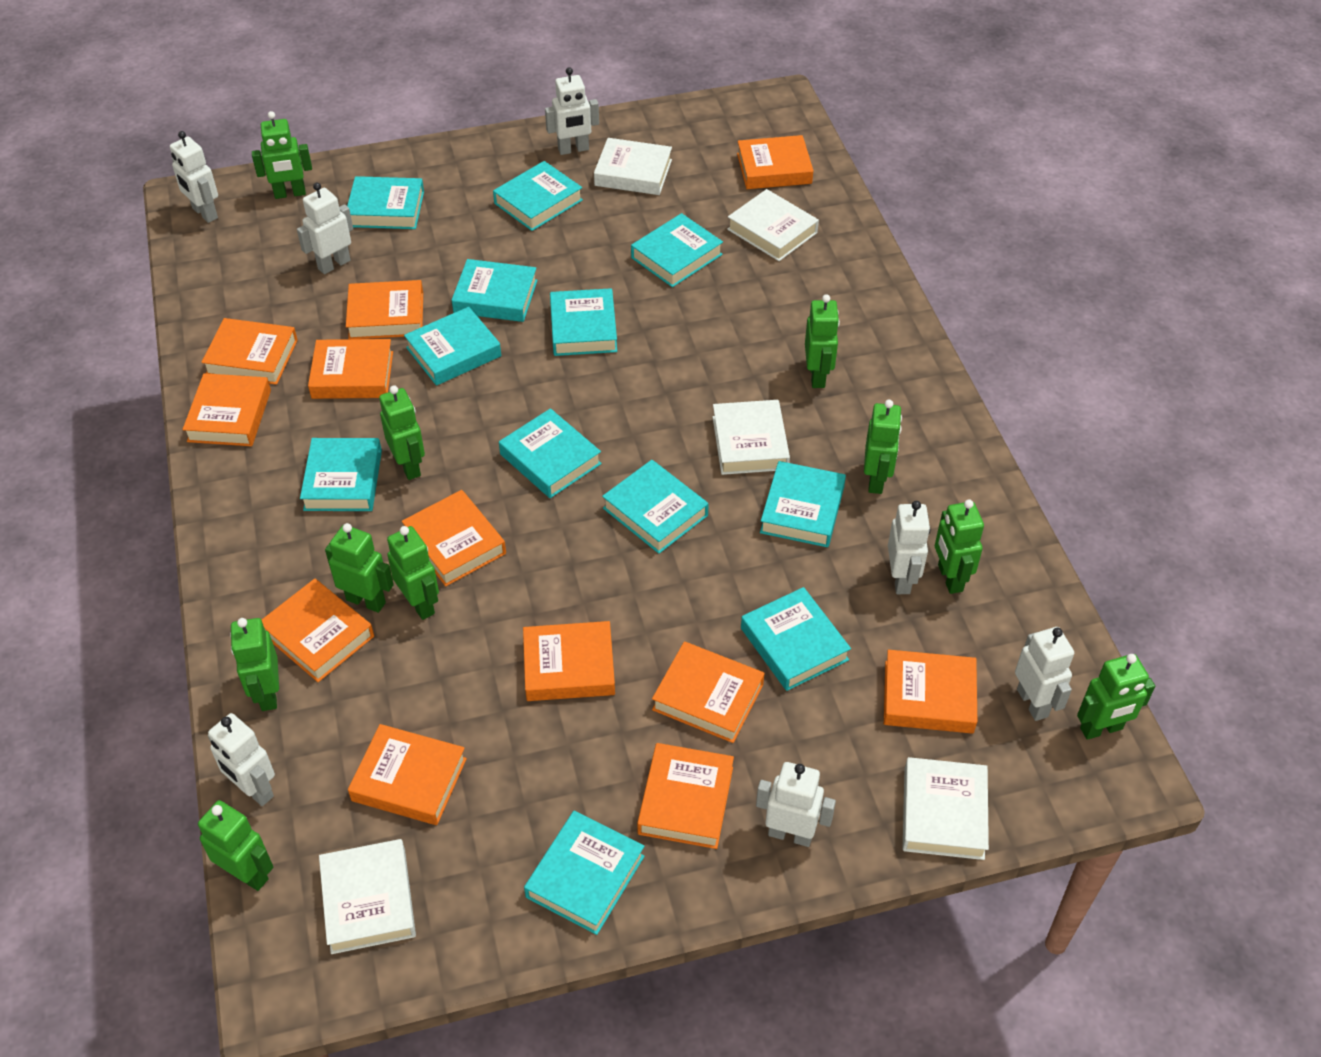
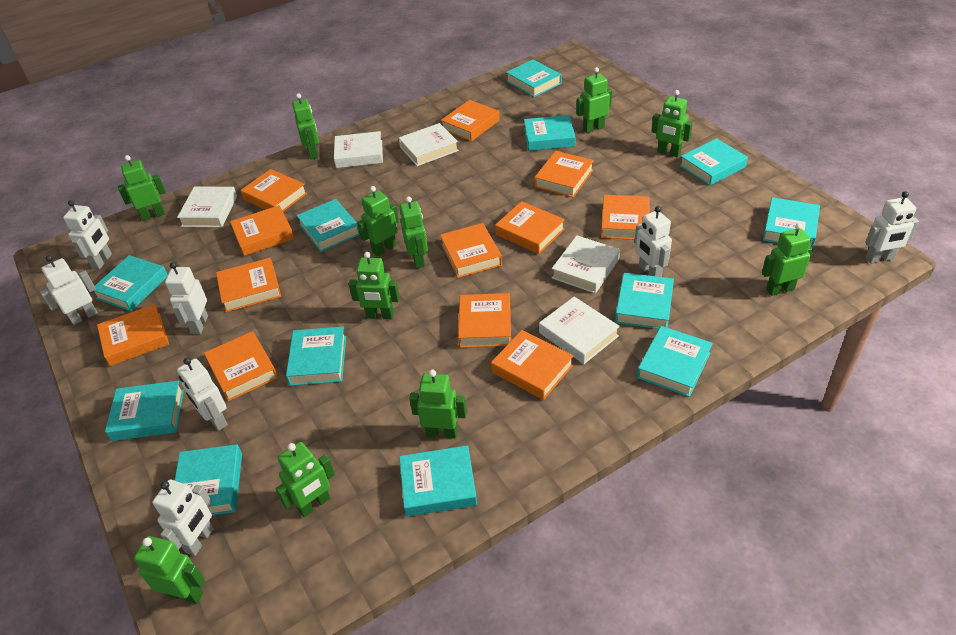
green robot: [198,800,273,891] [230,618,279,711] [252,111,312,199] [325,523,394,613] [379,385,425,480] [387,526,439,620] [805,294,840,388] [864,400,902,494] [935,499,984,594] [1077,654,1155,740] = 10 -> [118,155,166,221] [134,536,205,604] [275,442,335,517] [292,93,319,159] [349,252,400,319] [357,186,399,256] [400,196,428,269] [409,370,467,439] [576,67,612,133] [651,90,693,158] [762,223,813,296] = 11

